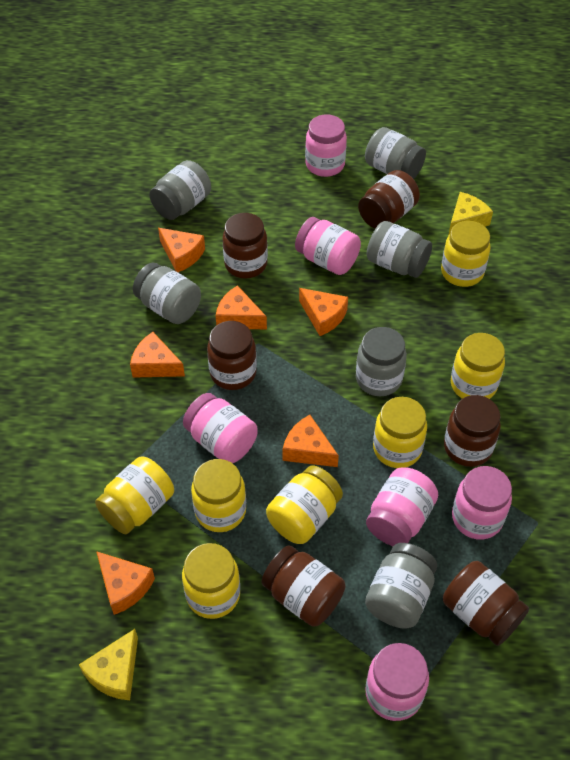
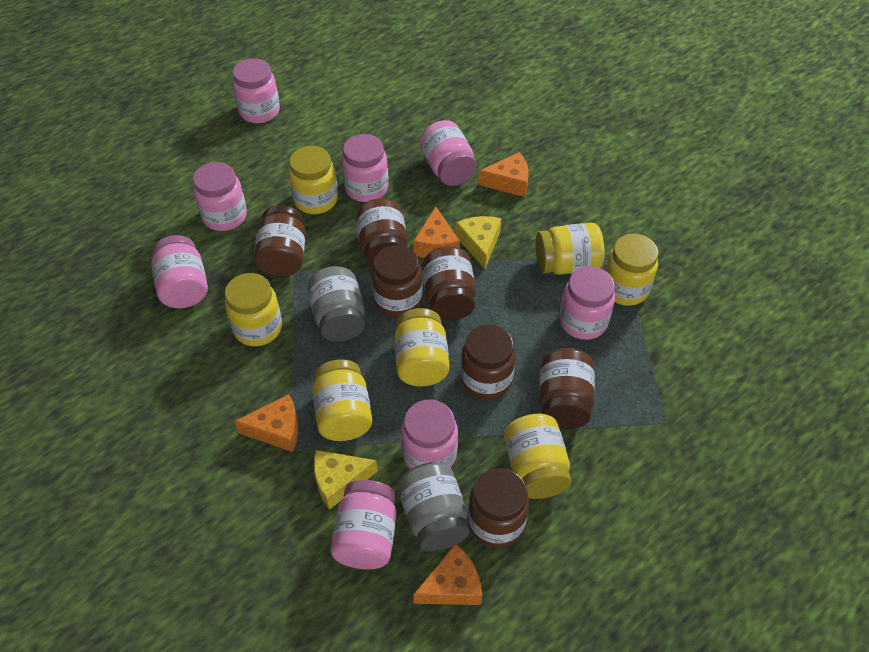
brown jar: [207,321,257,390] [222,213,268,279] [262,545,345,626] [358,170,420,229] [443,561,529,646] [444,395,501,467] = 6 -> [254,205,306,277] [356,198,408,267] [372,245,423,318] [423,246,476,321] [461,325,515,400] [468,468,529,548] [539,348,595,429] = 7
grey jar: [133,262,201,324] [149,160,211,220] [356,327,407,396] [365,127,426,179] [365,543,437,629] [367,221,432,278] = 6 -> [308,266,365,342] [398,462,470,552] = 2
orange cheese: [96,551,155,615] [130,332,185,378] [158,228,205,272] [216,285,267,329] [283,415,339,467] [299,288,348,336] = 6 -> [234,394,298,452] [413,207,460,258] [413,543,482,605] [478,152,529,197] = 4
pink jar: [183,393,258,463] [295,217,361,275] [305,115,347,177] [365,643,429,721] [366,467,438,546] [452,466,512,540] = 6 -> [151,235,208,308] [193,162,247,231] [233,58,280,123] [331,480,396,569] [341,134,389,202] [401,400,458,469] [420,120,476,186] [559,266,615,340] = 8

